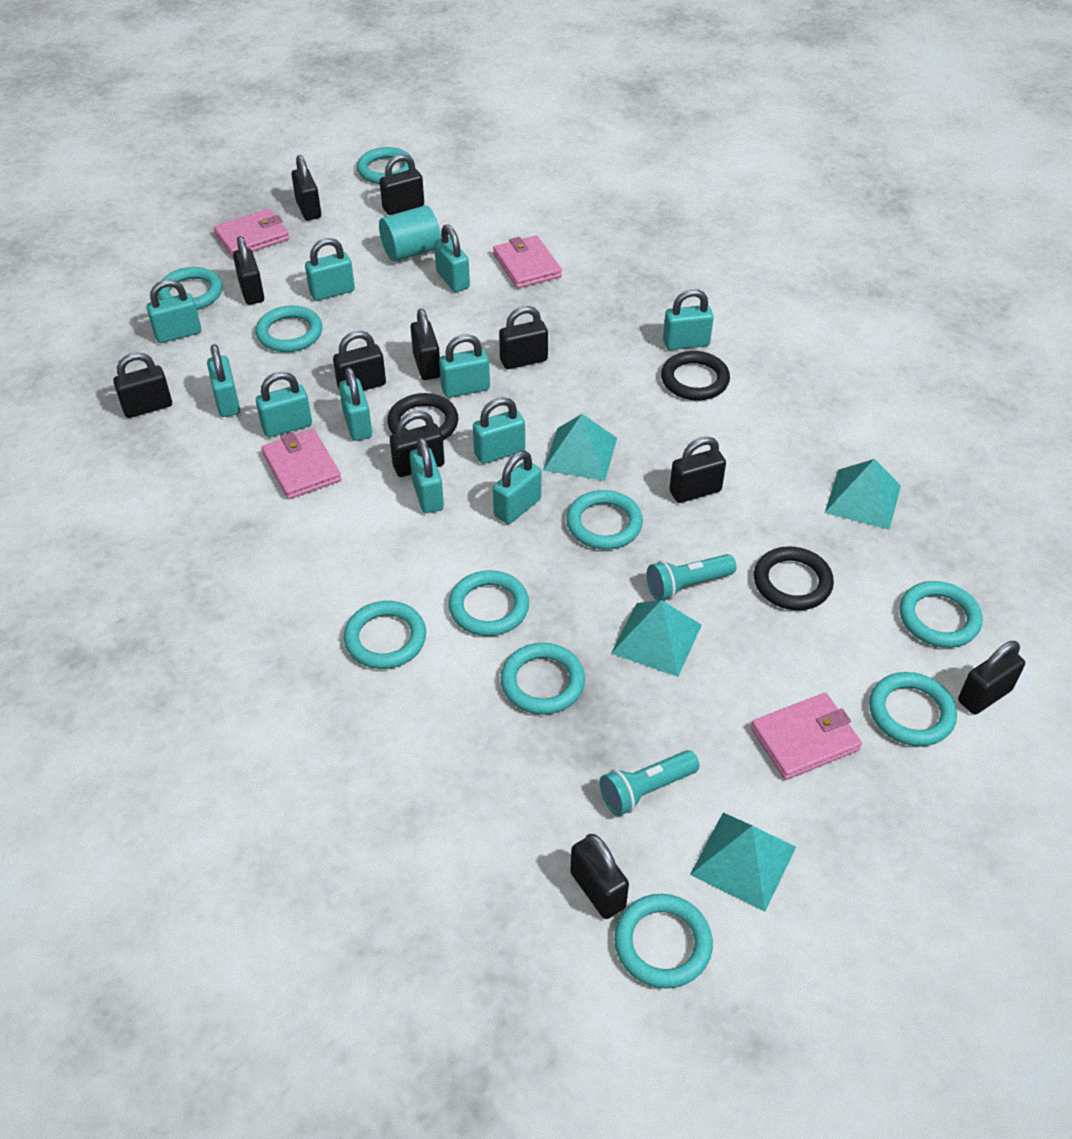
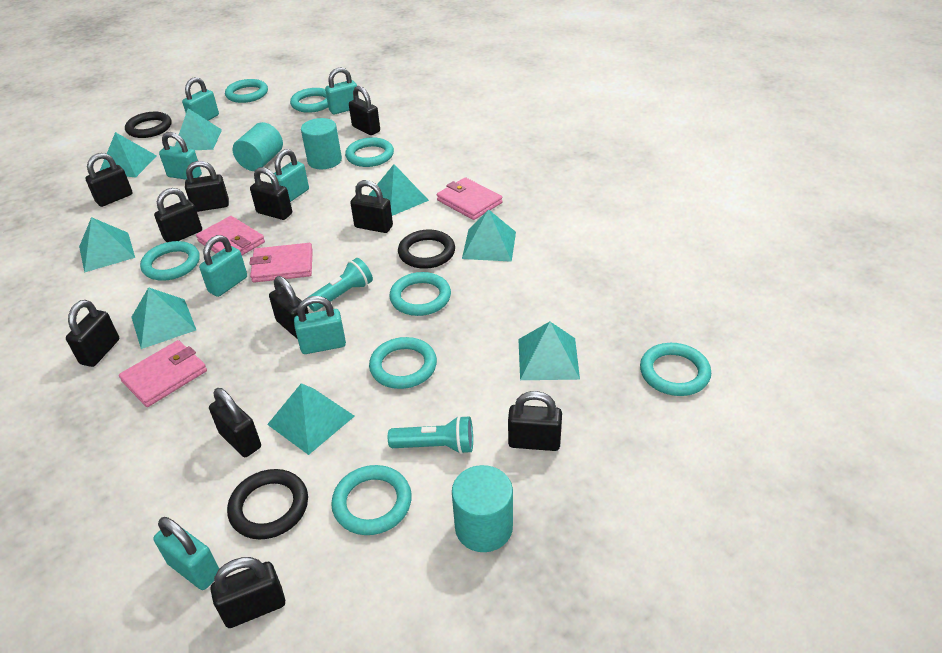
turquoise cylinder: [379,205,441,262] = 1 -> [233,122,283,171] [301,118,342,169] [452,465,513,552] = 3
turquoise padlock: [147,279,201,343] [207,344,240,417] [256,372,312,437] [305,238,355,301] [339,367,372,441] [410,437,444,513] [434,224,470,292] [439,334,490,398] [473,397,525,464] [493,451,541,524] [663,289,714,350] = 11 -> [153,517,219,590] [159,132,202,180] [182,77,219,121] [199,235,247,297] [271,149,309,202] [294,296,346,354] [325,67,359,114] = 7
turquoise pyramid: [543,414,617,481] [611,600,702,677] [690,813,796,912] [825,459,901,530] = 4 -> [79,217,135,273] [100,132,157,177] [131,287,196,349] [175,108,222,150] [267,383,355,455] [369,164,429,216] [462,209,516,262] [518,322,580,380] = 8
turquoise ring: [158,267,222,310] [256,305,322,352] [344,601,426,669] [357,147,415,184] [449,570,529,636] [500,643,585,715] [567,490,643,550] [614,894,713,989] [869,672,957,746] [900,581,982,648] = 10 -> [140,241,200,281] [225,79,268,103] [290,88,328,113] [331,465,412,535] [345,137,394,167] [369,337,437,389] [389,272,451,316] [640,343,711,396] = 8

